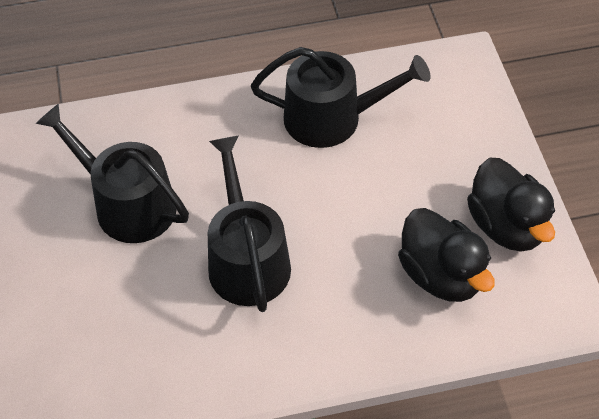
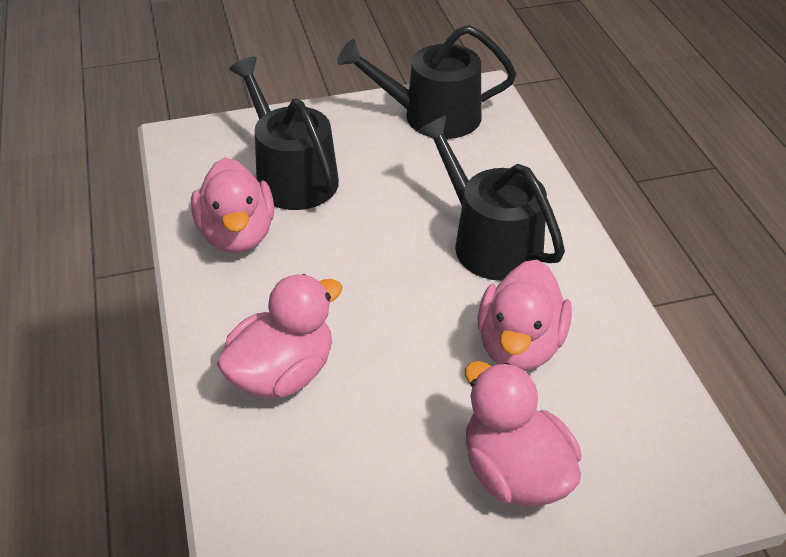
black duck: [398,208,495,302] [467,158,555,251] = 2 -> none = 0
pink duck: none = 0 -> [191,157,274,253] [217,274,343,398] [465,361,581,507] [478,260,572,371] = 4

